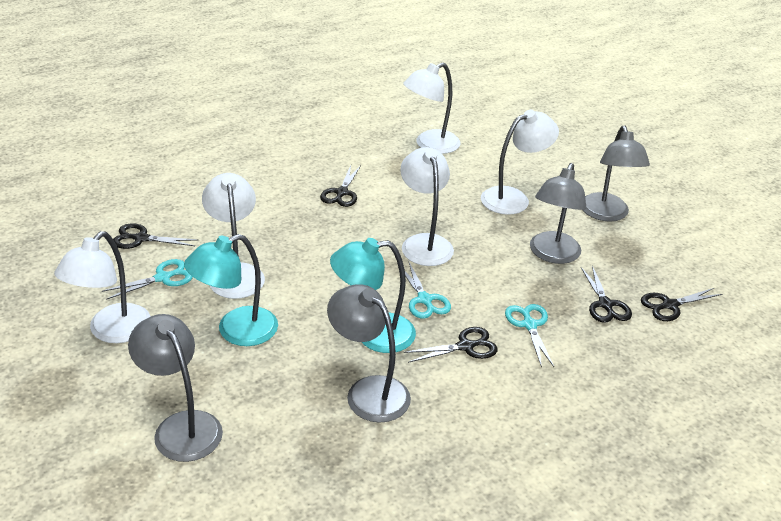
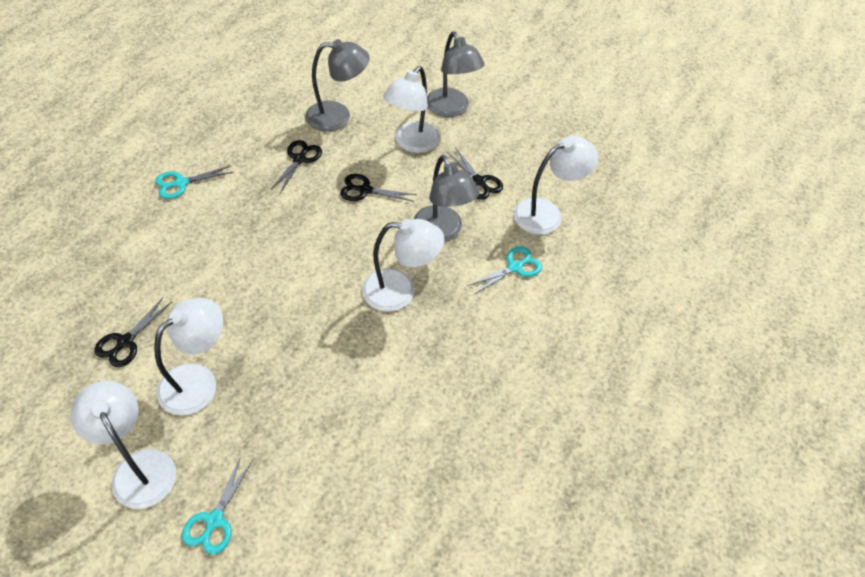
black scissors: [113,223,198,249] [320,165,361,207] [404,327,498,363] [581,266,632,323] [641,288,722,321] = 5 -> [94,298,172,367] [270,140,322,193] [340,174,417,202] [447,149,503,200] = 4
grey lamp: [128,314,223,462] [327,284,411,423] [530,163,586,264] [583,125,650,222] = 4 -> [305,39,370,131] [414,155,479,242] [427,32,485,117] = 3
turquoise lamp: [184,234,278,346] [330,238,416,353] = 2 -> none = 0

